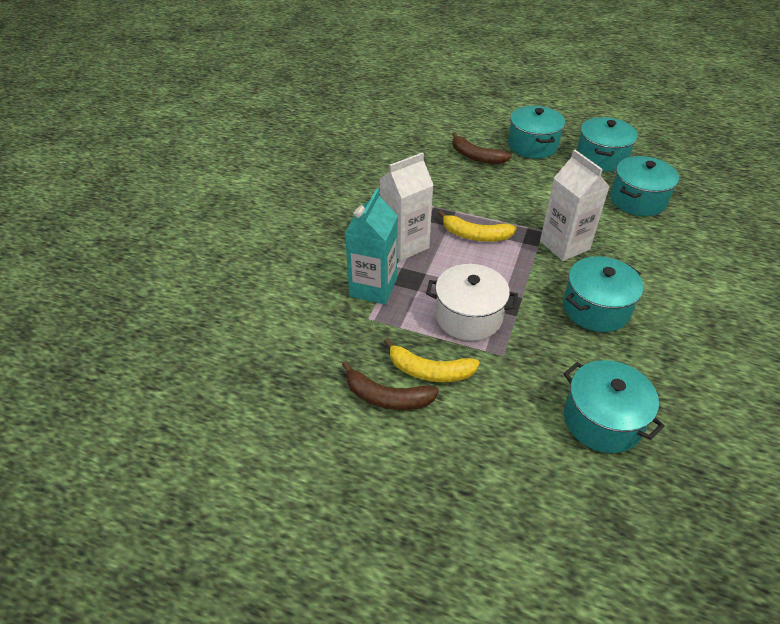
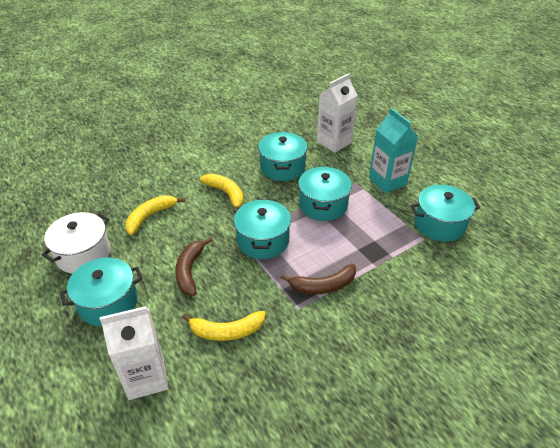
yellow banana: [384,338,480,382] [438,210,517,242] = 2 -> [125,195,185,235] [182,311,265,341] [200,174,244,214] = 3

